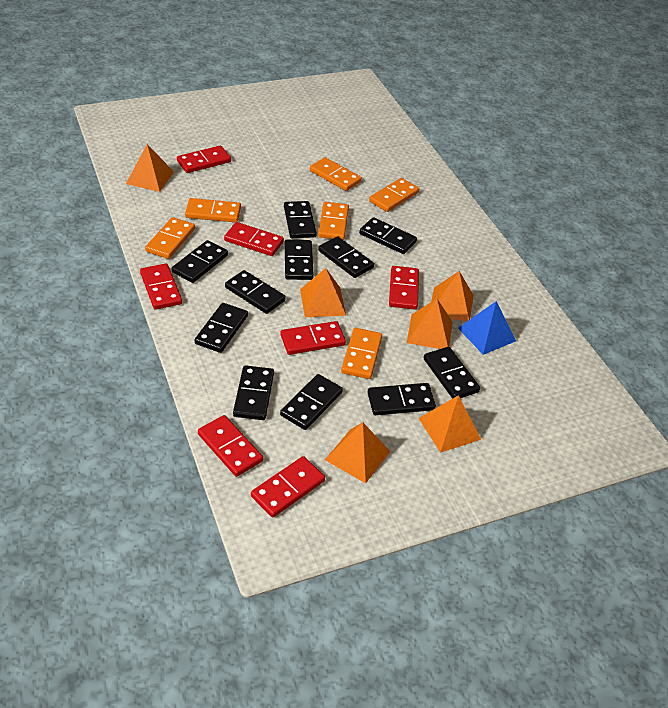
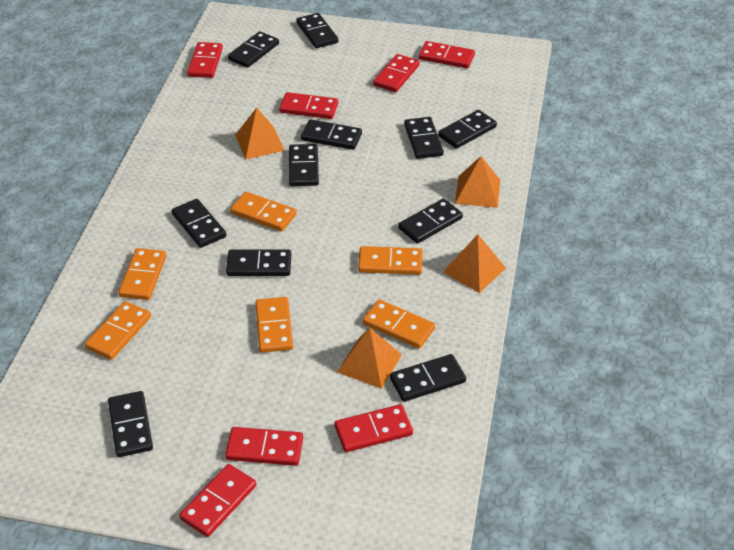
blue pyramid: [458,301,516,355] = 1 -> none = 0
orange pyramid: [126,144,174,192] [300,268,346,317] [325,422,391,483] [407,299,453,349] [419,395,481,453] [431,271,474,322] = 6 -> [235,108,285,159] [337,328,402,389] [443,234,506,293] [455,156,500,208] = 4

